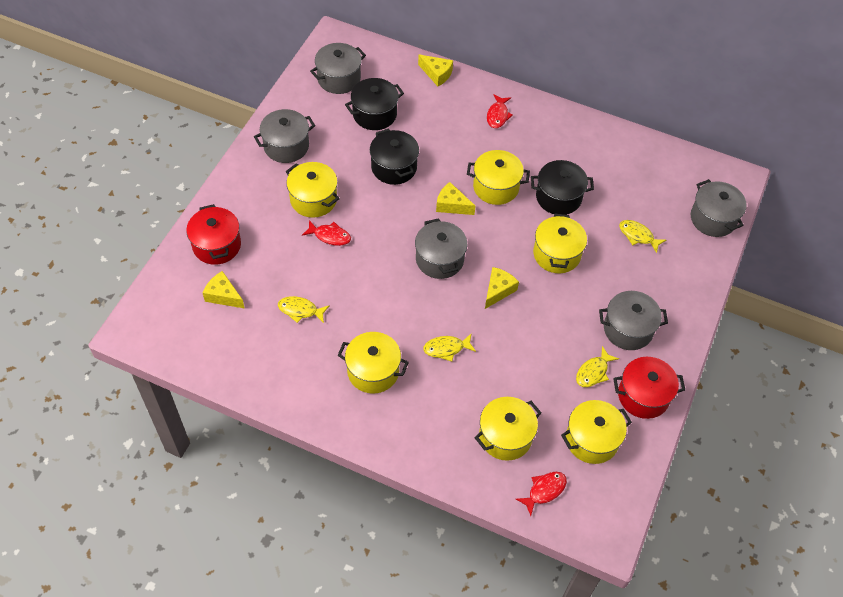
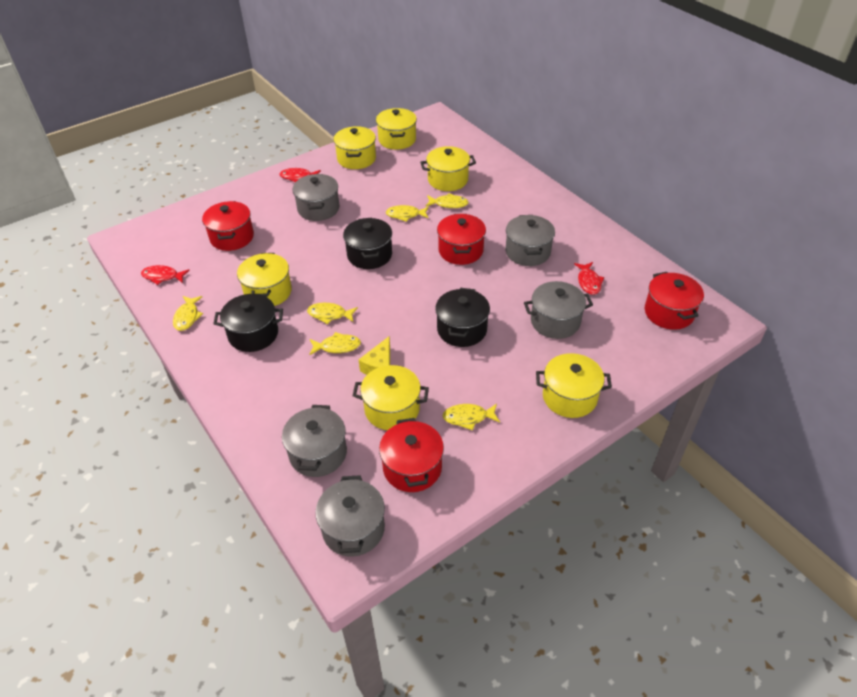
red pot: [186,204,241,265] [613,357,685,419] = 2 -> [202,201,254,251] [379,418,444,492] [437,214,486,265] [645,272,704,330] = 4
yellow cheese: [203,271,245,309] [418,54,453,86] [436,182,476,215] [485,267,519,309] = 4 -> [358,337,390,375] = 1
yellow fish: [278,296,330,323] [423,334,476,361] [576,346,619,387] [619,220,666,253] = 4 -> [173,296,203,331] [307,303,358,324] [309,332,361,355] [386,205,429,222] [425,193,469,208] [443,404,500,430] = 6

